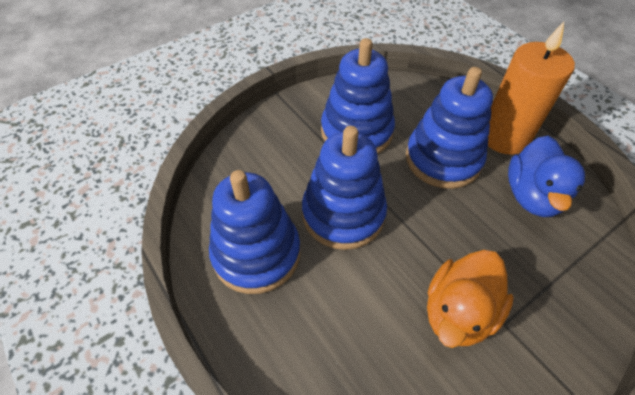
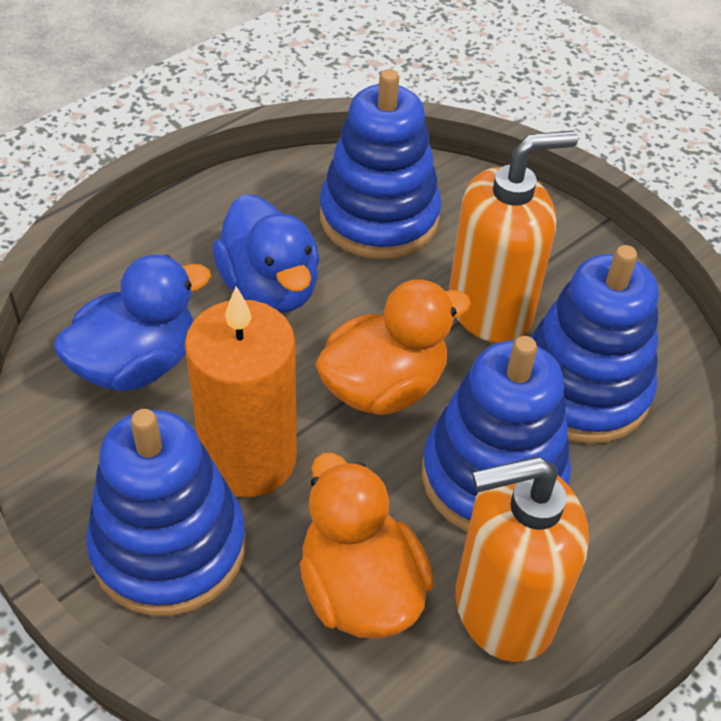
blue duck: [508,136,585,217] = 1 -> [54,255,211,391] [212,194,320,313] = 2
orange duck: [427,250,514,348] = 1 -> [300,453,434,639] [315,280,471,415] = 2
orange soap dispenser: none = 0 -> [449,130,578,343] [455,456,589,662] = 2

